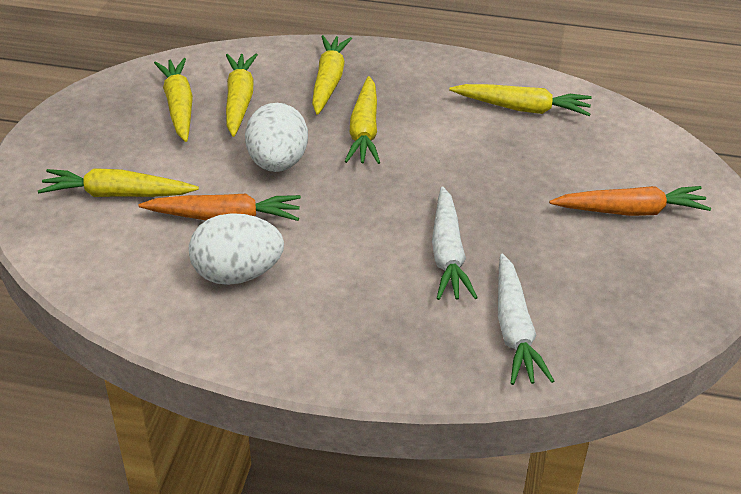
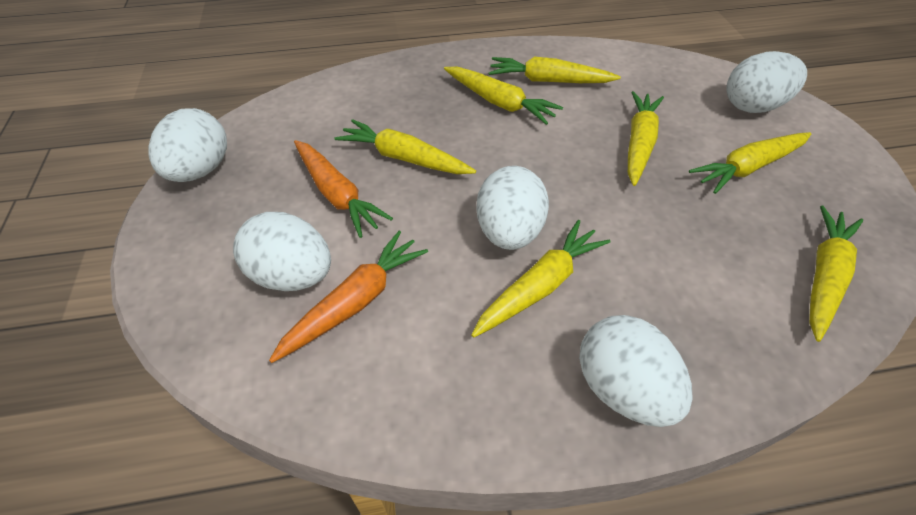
white carrot: [432,186,478,300] [498,253,554,385] = 2 -> none = 0
white egg: [189,213,284,285] [245,103,308,172] = 2 -> [148,108,227,182] [233,212,331,291] [476,166,549,250] [579,315,693,427] [726,51,807,113] = 5
yellow carrot: [38,168,199,197] [154,58,193,142] [226,54,258,137] [312,35,352,115] [344,76,380,164] [449,84,592,116] = 6 -> [334,119,476,174] [444,67,563,125] [471,220,611,338] [489,57,621,83] [628,91,664,186] [689,132,811,194] [809,205,863,342] = 7

